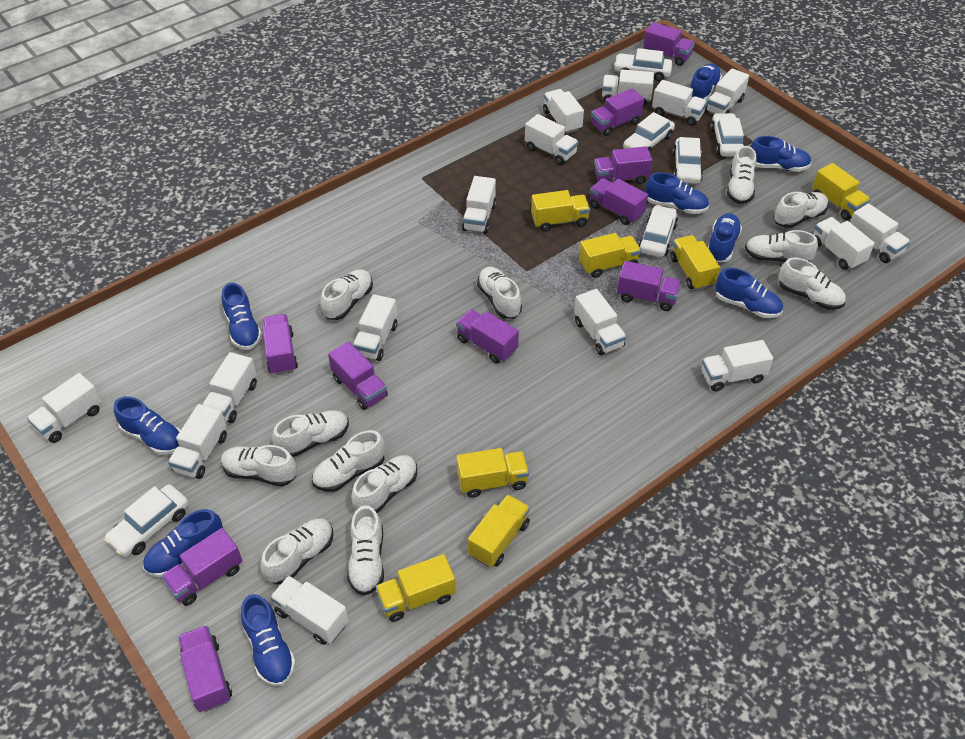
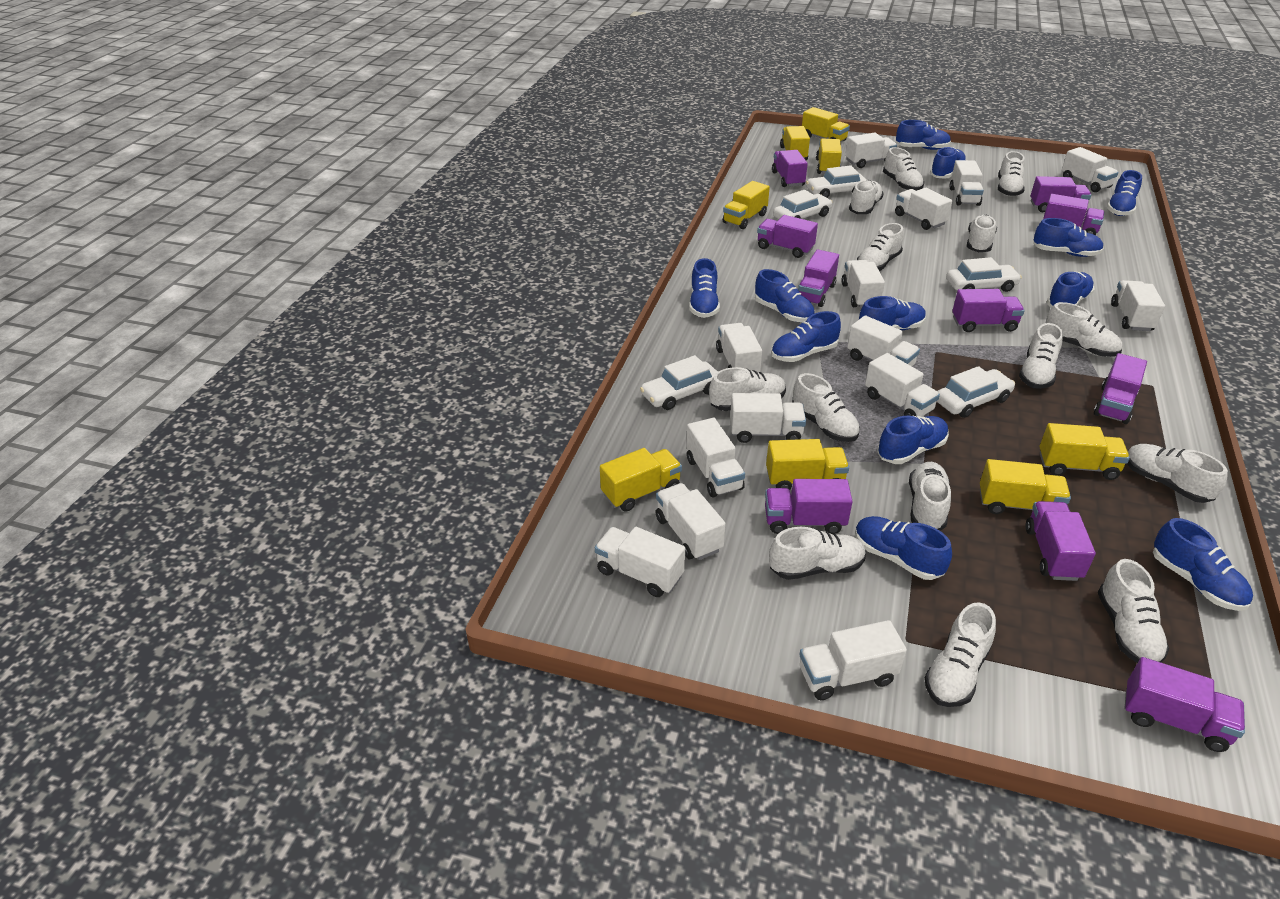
blue shoe: [114,396,181,455] [143,509,223,577] [222,283,262,350] [241,594,296,686] [646,173,709,214] [690,64,722,100] [708,213,742,262] [715,268,783,318] [750,136,812,172] = 9 -> [689,258,720,318] [755,269,815,322] [771,311,841,362] [855,516,952,580] [859,296,926,330] [877,416,949,464] [896,120,951,150] [930,147,966,179] [1033,218,1104,257] [1047,272,1095,308] [1107,170,1142,216] [1153,518,1253,611] = 12
white car: [104,484,189,557] [614,48,673,81] [623,112,675,153] [639,205,678,257] [672,137,703,184] [710,113,745,157] = 6 -> [640,355,718,410] [773,190,833,219] [806,165,866,198] [937,366,1015,418] [946,257,1022,292] = 5
white shoe: [221,445,297,487] [261,519,333,585] [272,410,349,457] [312,430,385,492] [321,269,373,320] [347,505,384,596] [351,455,417,513] [477,267,522,319] [727,146,756,204] [745,230,818,262] [773,192,828,228] [779,258,846,310] = 12 -> [709,367,786,411] [769,527,866,580] [792,373,860,442] [849,180,884,214] [857,223,904,271] [883,147,924,191] [909,462,951,530] [924,602,996,707] [967,215,997,252] [998,151,1025,197] [1019,323,1063,389] [1046,302,1122,357] [1098,559,1169,663] [1127,444,1228,503] = 14
white truck: [27,373,101,443] [168,404,227,479] [202,352,257,423] [270,576,349,645] [353,294,397,361] [462,176,496,234] [525,114,579,165] [543,89,584,134] [574,289,627,355] [602,70,654,106] [652,80,707,126] [702,340,773,391] [705,68,749,114] [814,217,875,270] [850,203,910,263] = 15 -> [595,527,685,597] [655,483,726,560] [686,418,745,498] [716,323,762,373] [730,393,806,443] [799,620,907,700] [841,260,885,308] [845,133,897,168] [847,315,920,366] [865,353,940,417] [895,188,952,230] [949,160,984,206] [1062,147,1118,192] [1111,280,1165,331] = 14
yellow truck: [375,554,456,622] [457,448,529,498] [468,494,530,567] [531,190,590,232] [579,233,641,278] [670,235,720,290] [812,163,871,220] = 7 -> [600,448,682,512] [723,181,770,229] [766,439,849,490] [780,126,810,160] [802,107,850,142] [816,139,842,174] [980,459,1071,514] [1039,423,1130,480] = 8

